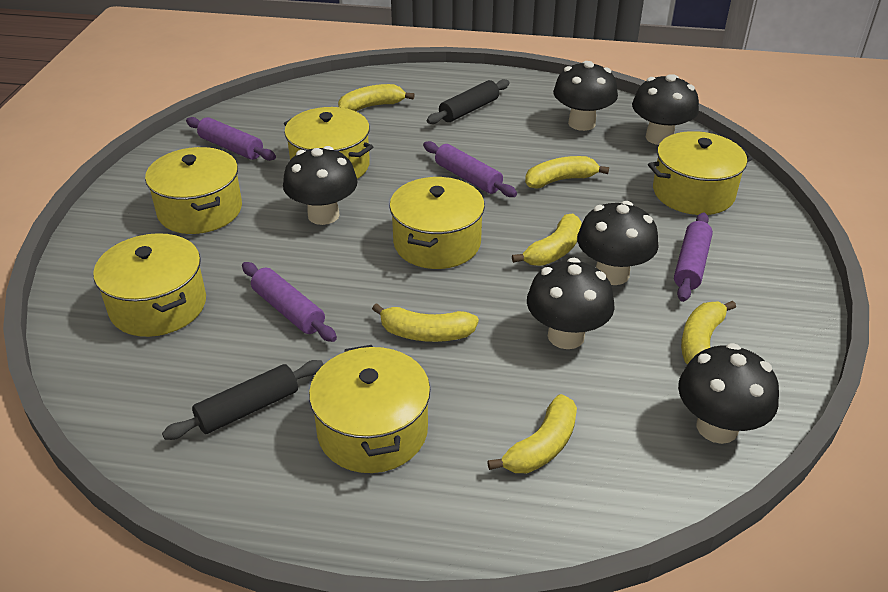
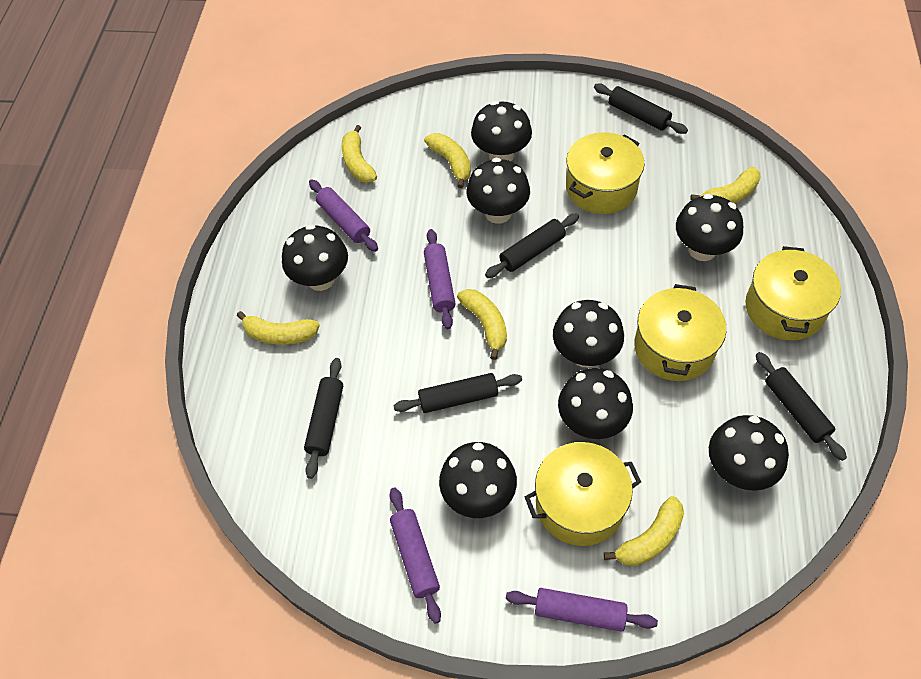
black mushroom: [283,146,358,225] [527,258,615,349] [553,61,618,131] [577,201,659,285] [632,74,699,145] [678,343,779,444] = 6 -> [282,224,348,291] [439,442,517,518] [467,158,530,224] [471,101,532,161] [553,300,624,367] [558,368,633,439] [676,194,743,261] [709,415,789,491] = 8
black rolling pin: [162,360,324,440] [427,79,510,124] = 2 -> [304,358,343,479] [393,373,522,413] [485,213,579,278] [594,84,688,134] [756,352,847,461] = 5
yellow pot: [93,233,206,337] [145,147,242,234] [284,107,373,179] [309,345,430,473] [390,177,485,269] [648,131,753,215] = 6 -> [525,442,641,546] [566,132,645,214] [634,284,726,381] [745,246,841,341] = 4

